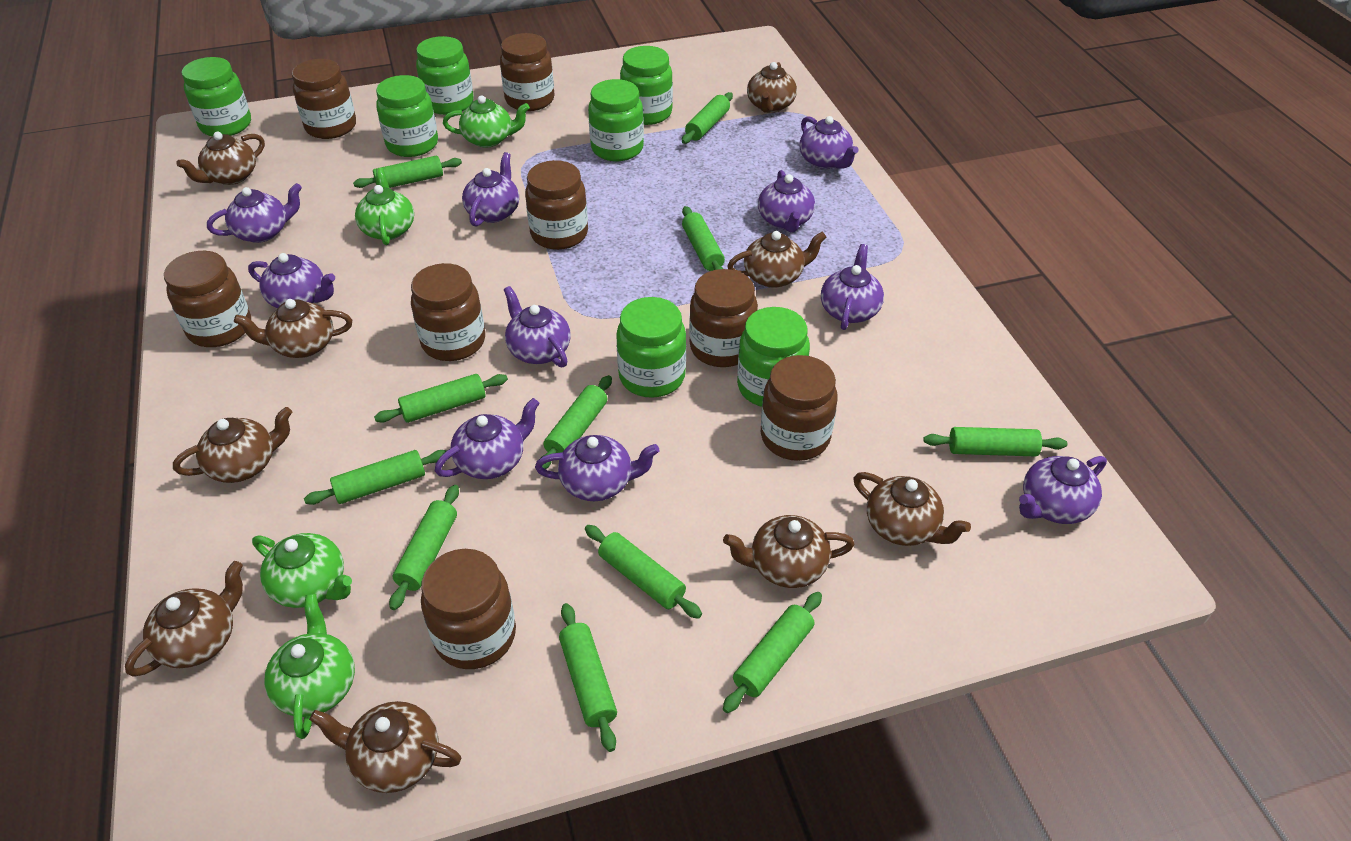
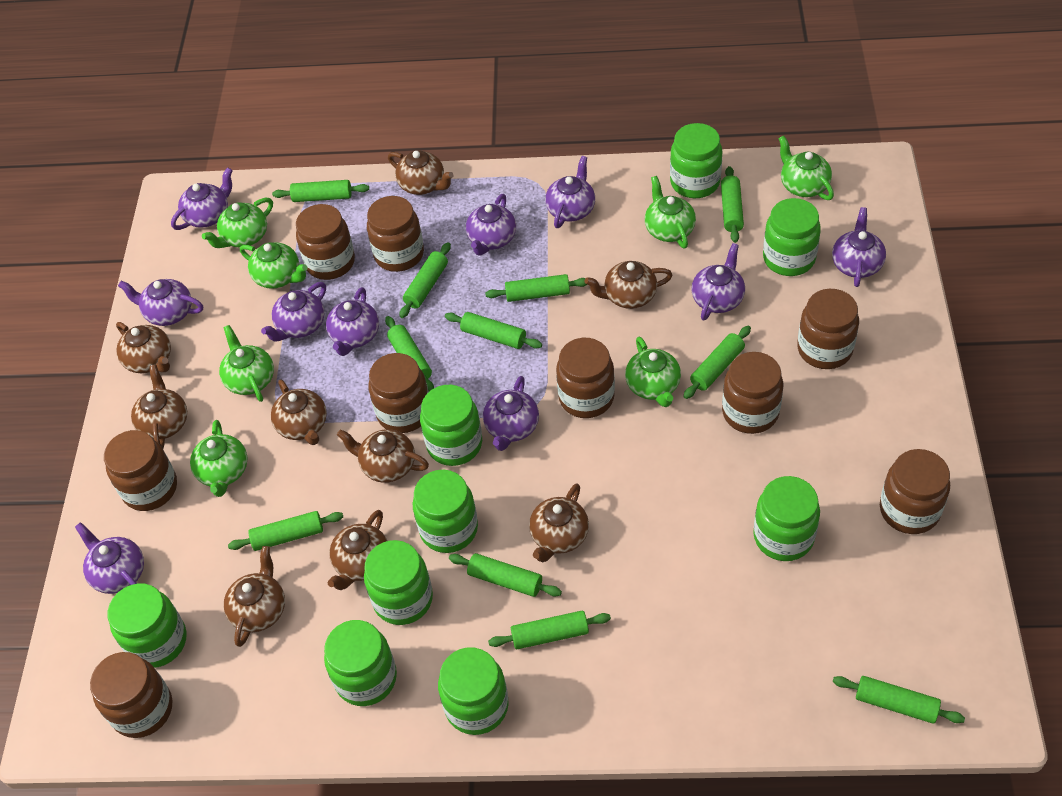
brown jar: [164,251,251,347] [292,59,356,139] [411,263,485,361] [421,549,516,669] [500,33,555,111] [525,160,588,250] [689,269,758,367] [761,355,838,461] = 8 -> [90,652,172,738] [104,430,177,511] [296,204,355,280] [367,196,424,272] [369,353,429,433] [556,338,615,418] [722,352,783,434] [797,289,859,369] [880,449,950,534] = 9
green jar: [182,57,251,137] [376,75,438,157] [416,36,474,115] [588,79,644,161] [616,297,686,398] [620,46,673,125] [737,307,810,407] = 7 -> [107,583,187,668] [324,620,397,706] [364,540,433,625] [412,470,478,553] [420,385,482,466] [438,647,509,735] [670,123,722,198] [753,476,820,561] [763,198,821,276] = 9
green teapot: [252,533,352,608] [264,594,355,739] [355,168,414,245] [443,95,530,148] = 4 -> [190,420,248,497] [202,198,273,248] [219,325,274,402] [240,242,308,289] [625,337,681,407] [645,176,696,248] [778,135,834,200] = 7

